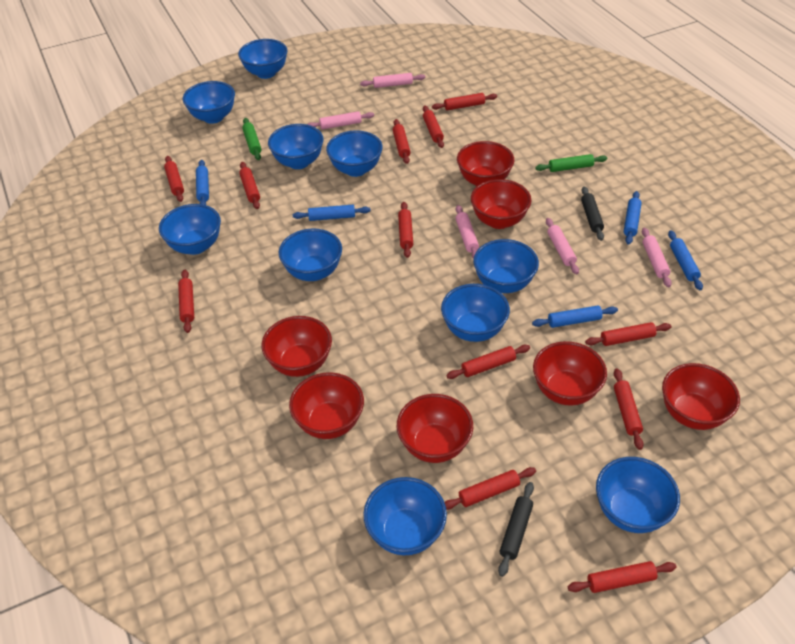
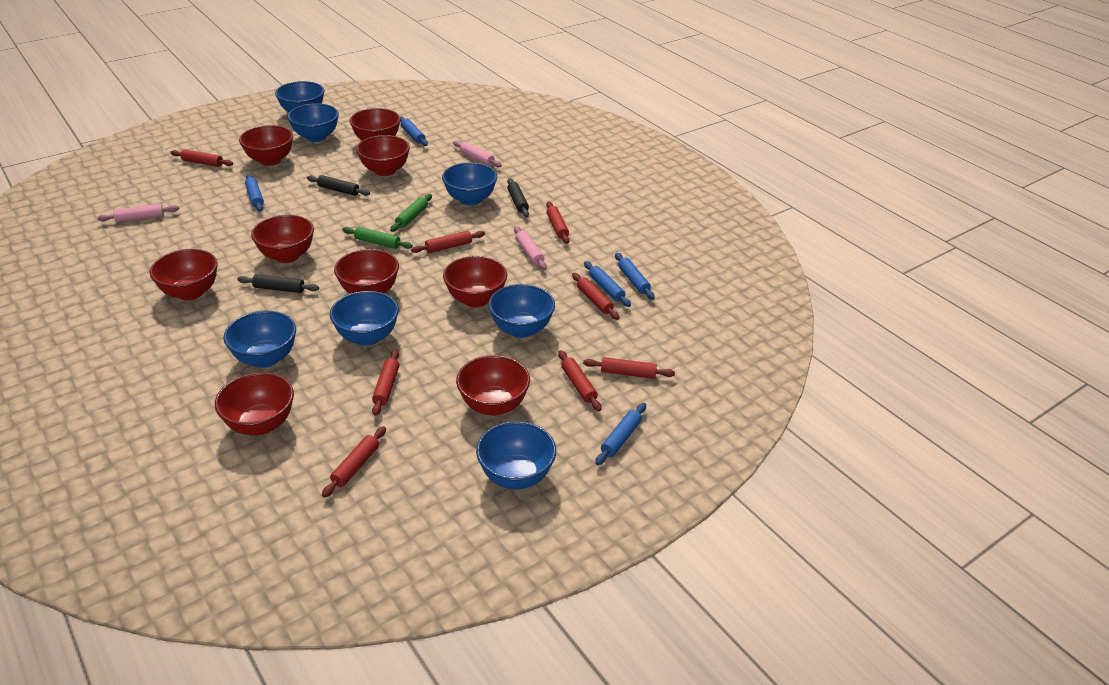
black rolling pin: [498,482,534,577] [581,186,604,241] = 2 -> [238,274,319,293] [307,175,370,196] [507,178,529,217] = 3
blue bowl: [159,204,221,255] [183,81,235,124] [238,39,287,79] [268,124,324,169] [279,229,342,281] [326,130,383,177] [364,477,447,555] [441,284,510,342] [473,239,539,293] [596,457,680,533] = 10 -> [223,311,296,368] [275,81,324,112] [287,103,339,142] [330,291,399,346] [442,162,497,206] [476,421,556,489] [488,284,555,338] = 7
pink rolling pin: [307,111,374,130] [360,73,425,88] [456,205,479,259] [546,218,579,275] [642,228,672,287] = 5 -> [97,204,179,222] [453,141,502,167] [514,226,547,270] = 3
red bowl: [262,316,332,377] [289,372,364,439] [397,394,473,463] [457,141,514,186] [471,179,532,229] [533,341,607,406] [662,363,740,430] = 7 -> [150,249,218,301] [215,372,294,435] [239,125,293,166] [251,215,314,263] [334,249,399,294] [350,108,401,141] [356,135,410,176] [443,256,507,307] [456,355,530,416] = 9
red rolling pin: [164,156,184,202] [178,270,194,333] [239,162,260,209] [393,119,410,164] [398,202,413,258] [423,105,444,148] [432,93,497,110] [444,467,536,510] [446,345,530,379] [568,561,676,593] [585,322,672,346] [614,369,644,450] = 12 -> [170,149,233,167] [322,426,386,498] [372,350,399,416] [411,231,485,253] [546,202,569,244] [558,350,601,411] [572,273,619,320] [583,357,675,379] = 8

